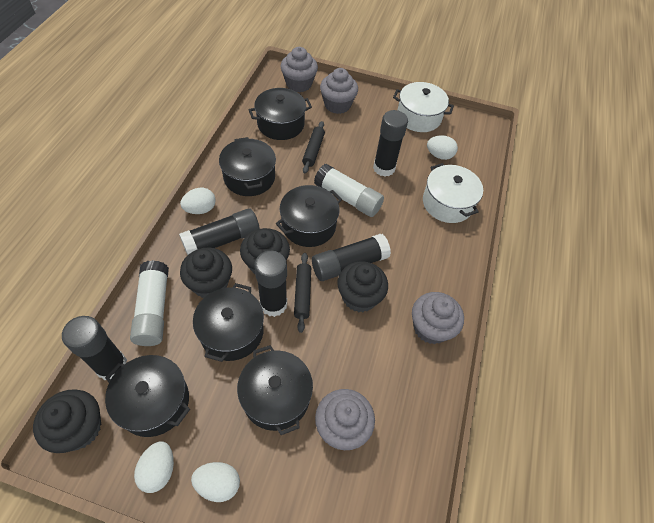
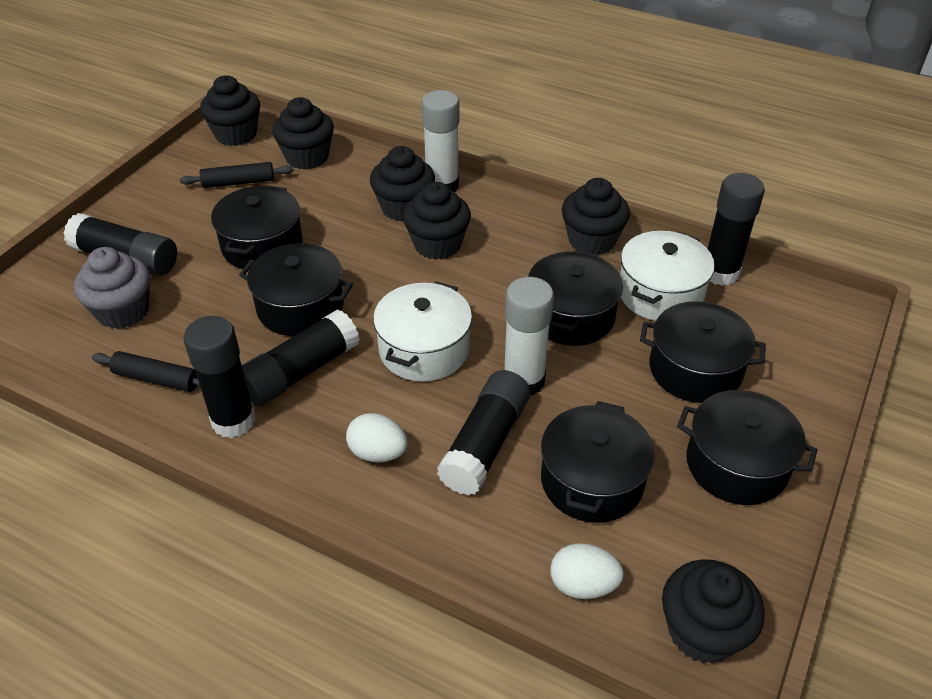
black cupcake: [33,389,101,453] [180,248,232,298] [240,228,290,274] [338,261,388,312] = 4 -> [200,75,260,146] [272,97,334,170] [370,146,435,222] [403,182,471,260] [562,178,630,255] [662,559,765,664] = 6
grey cupcake: [281,47,318,92] [315,389,375,450] [320,68,358,114] [412,292,464,344] = 4 -> [74,247,150,329] = 1
white egg: [134,441,174,493] [180,188,216,214] [191,462,240,502] [427,135,458,160] = 4 -> [346,413,408,462] [550,543,624,599] = 2

